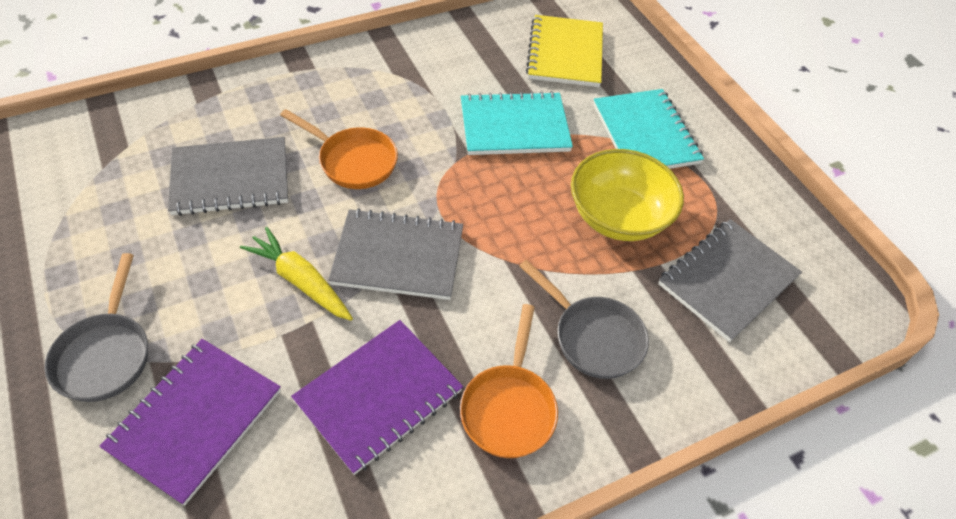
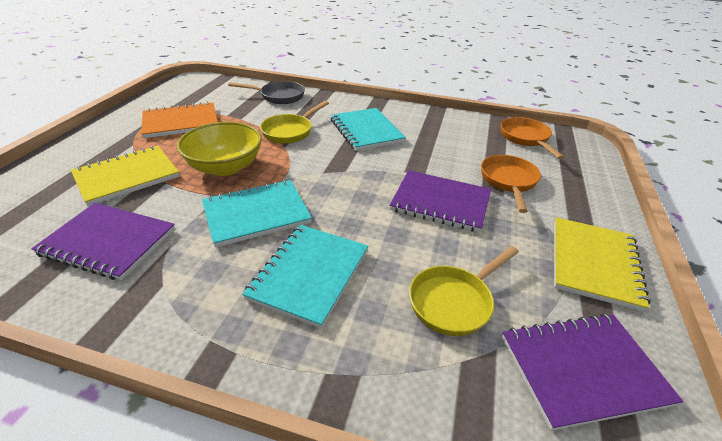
grey notebook: [168,137,288,216] [328,208,463,300] [658,219,802,342] = 3 -> none = 0
grey pan: [44,253,148,402] [519,260,649,379] = 2 -> [228,81,305,104] = 1
orange notebook: none = 0 -> [141,102,218,138] = 1
purple notebook: [99,339,281,505] [291,320,463,475] = 2 -> [31,203,175,280] [390,170,491,232] [502,314,683,431] = 3
turquoise notebook: [461,91,573,155] [593,89,704,169] = 2 -> [202,180,312,248] [242,225,368,329] [331,108,406,151] = 3
yellow carrot: [240,227,353,321] = 1 -> none = 0
yellow notebook: [526,15,603,87] = 1 -> [71,146,179,206] [554,217,651,312] = 2
yellow pan: none = 0 -> [260,101,329,144] [409,246,519,336] = 2

